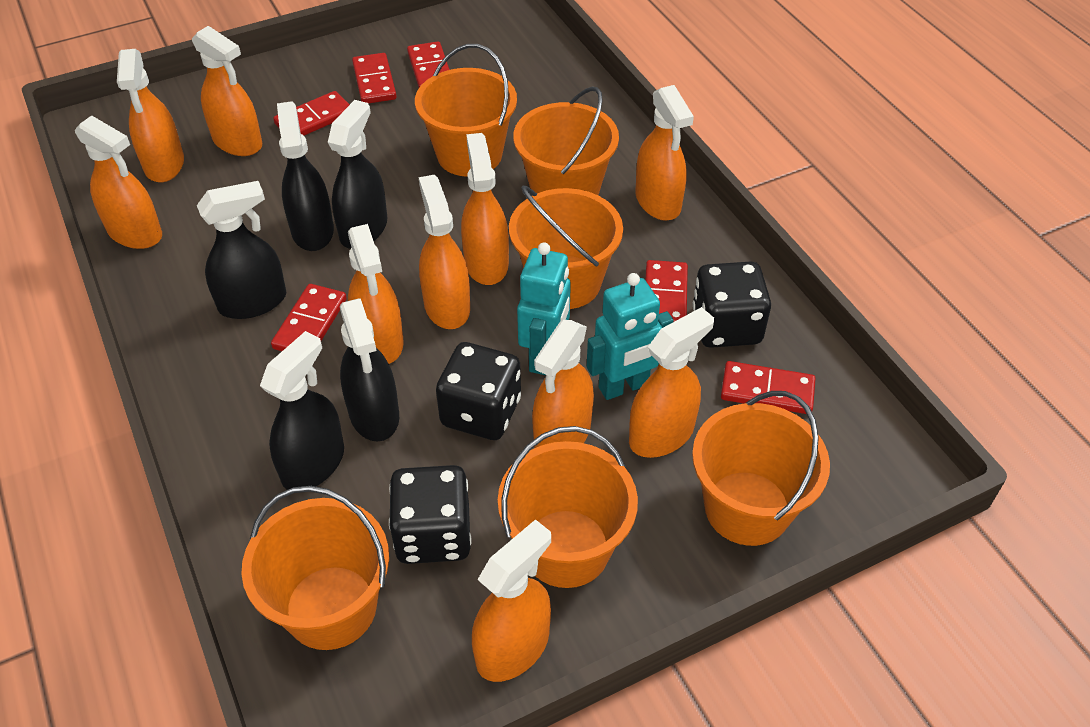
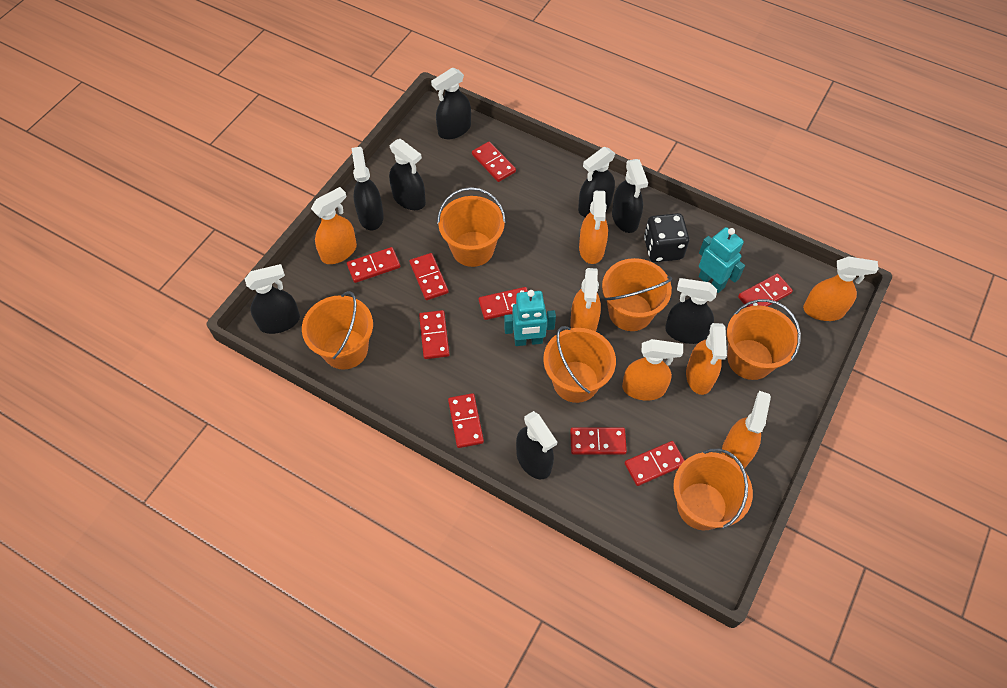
black dice: [389,465,472,564] [436,342,521,440] [692,261,771,348] = 3 -> [644,213,689,262] = 1
black spray bottle: [197,181,286,319] [260,331,344,490] [277,101,334,251] [328,100,387,249] [340,298,399,442] = 5 -> [245,264,300,334] [352,147,384,230] [389,139,426,210] [431,68,471,139] [516,411,557,479] [578,147,615,217] [612,159,648,233] [665,278,717,344] = 8
orange spray bottle: [75,115,162,249] [117,49,184,182] [192,26,262,156] [348,224,404,364] [419,174,470,329] [461,133,509,285] [472,519,551,682] [532,320,594,448] [629,307,714,458] [635,85,694,221] = 10 -> [311,187,357,264] [570,268,601,332] [579,191,608,264] [622,339,683,401] [686,323,727,395] [722,391,771,468] [803,256,878,321] = 7
red domino: [271,284,347,351] [273,91,350,135] [352,53,397,103] [407,41,450,88] [645,260,688,322] [721,361,816,414] = 6 -> [347,247,400,283] [410,253,449,300] [419,310,450,359] [448,393,484,448] [472,142,516,182] [479,287,528,320] [570,427,627,455] [625,441,685,486] [738,273,793,307] = 9

